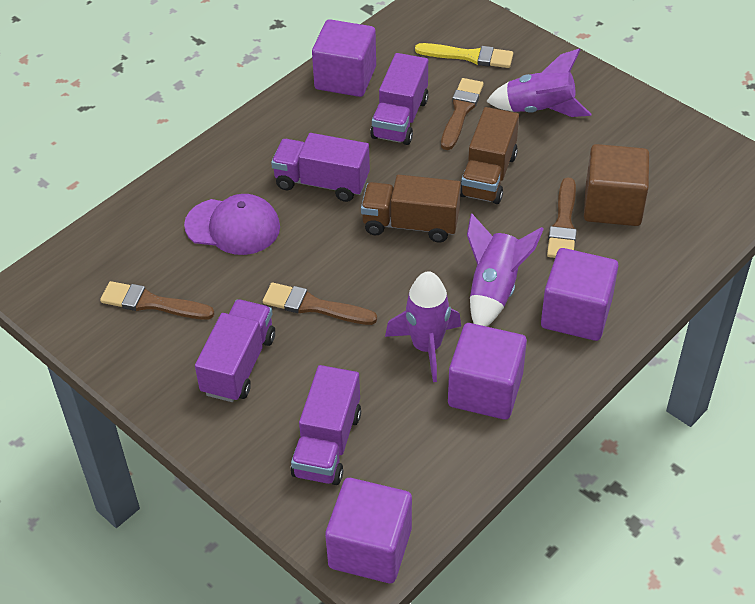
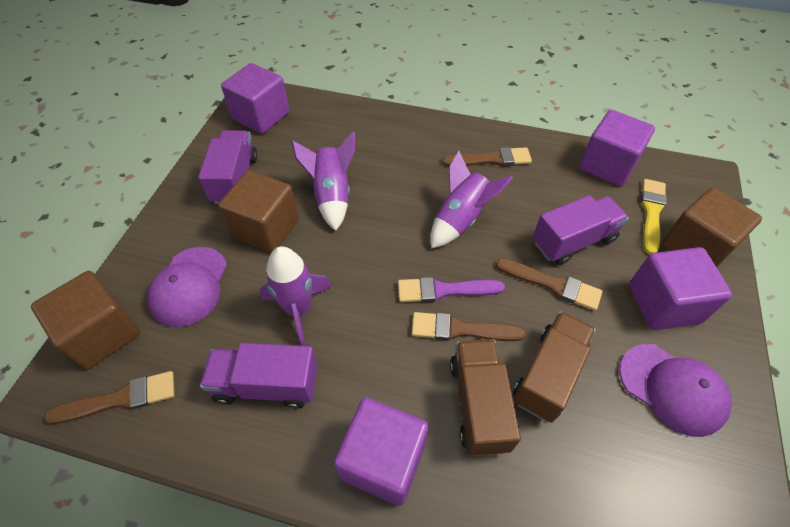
brown cube: [584,144,649,226] = 1 -> [31,271,140,369] [218,171,299,252] [662,188,762,267] = 3
purple brush: none = 0 -> [398,277,505,302] = 1
purple cap: [184,194,280,255] = 1 -> [147,247,227,327] [620,344,732,437] = 2
purple truck: [195,299,275,402] [271,133,370,202] [291,365,361,485] [370,53,429,145] = 4 -> [198,130,258,204] [200,343,318,409] [533,195,629,265] = 3

